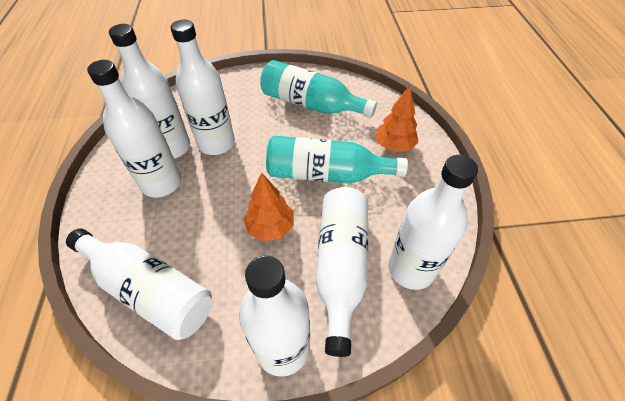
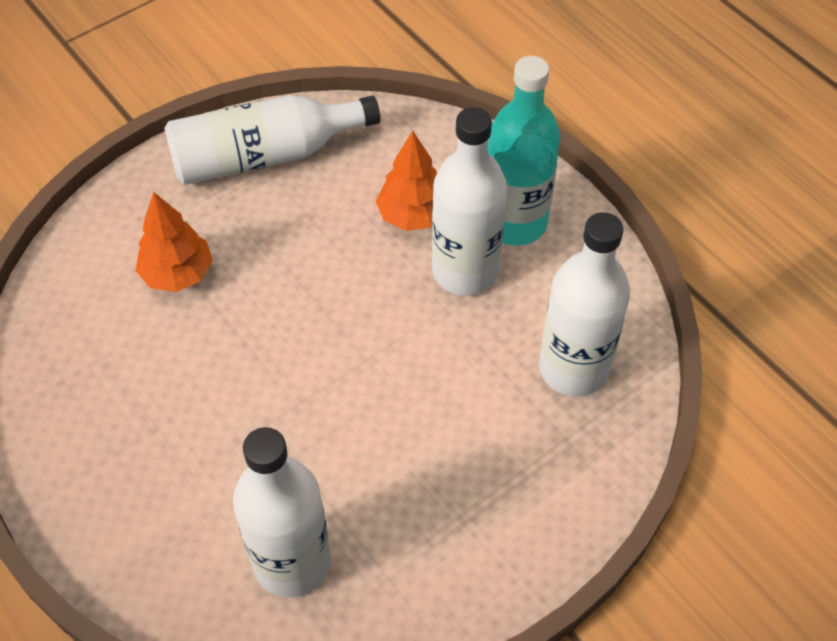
turquoise bottle: [260,60,377,118] [266,136,408,184] = 2 -> [488,56,560,246] = 1
white bottle: [66,229,212,340] [87,60,181,198] [109,24,190,159] [171,20,235,155] [239,256,310,377] [316,187,368,357] [388,155,478,290] = 7 -> [164,95,381,185] [233,427,331,598] [432,107,507,296] [539,212,630,397] = 4

